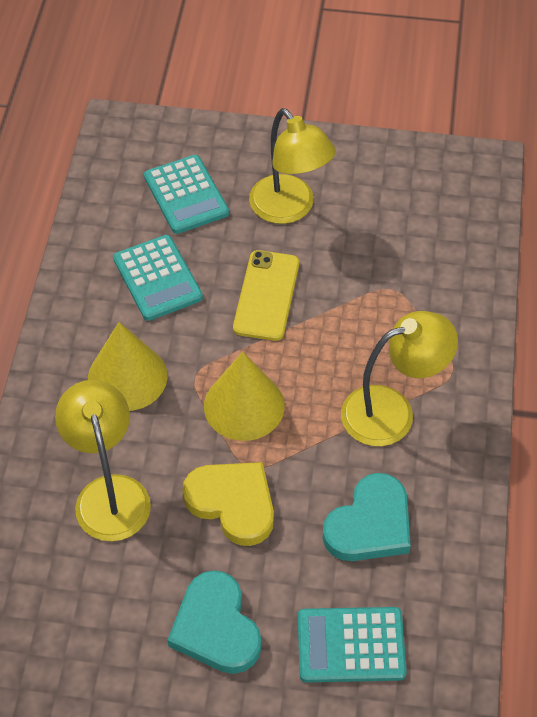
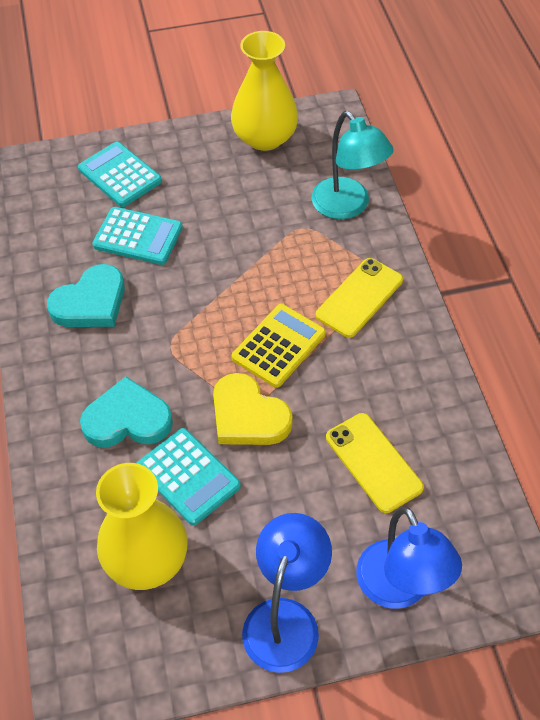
blue lamp: none = 0 -> [242,513,332,673] [356,507,462,609] = 2
turquoise lamp: none = 0 -> [312,111,393,219] = 1
yellow calculator: none = 0 -> [231,304,326,388] = 1
yellow cone: [88,322,168,411] [204,352,284,441] = 2 -> none = 0
yellow lamp: [55,380,151,541] [249,108,336,224] [341,311,458,446] = 3 -> none = 0
yellow phone: [233,250,299,341] = 1 -> [316,258,403,338] [326,413,424,513] = 2
yellow vase: none = 0 -> [96,463,188,590] [231,31,298,151] = 2

